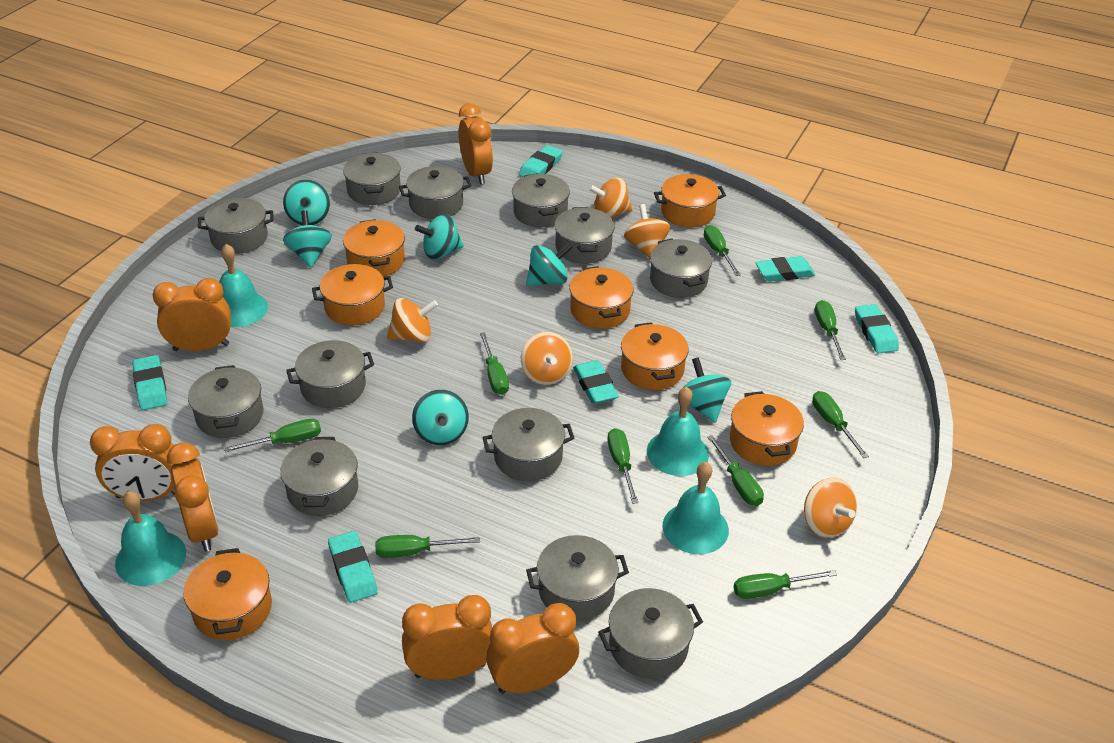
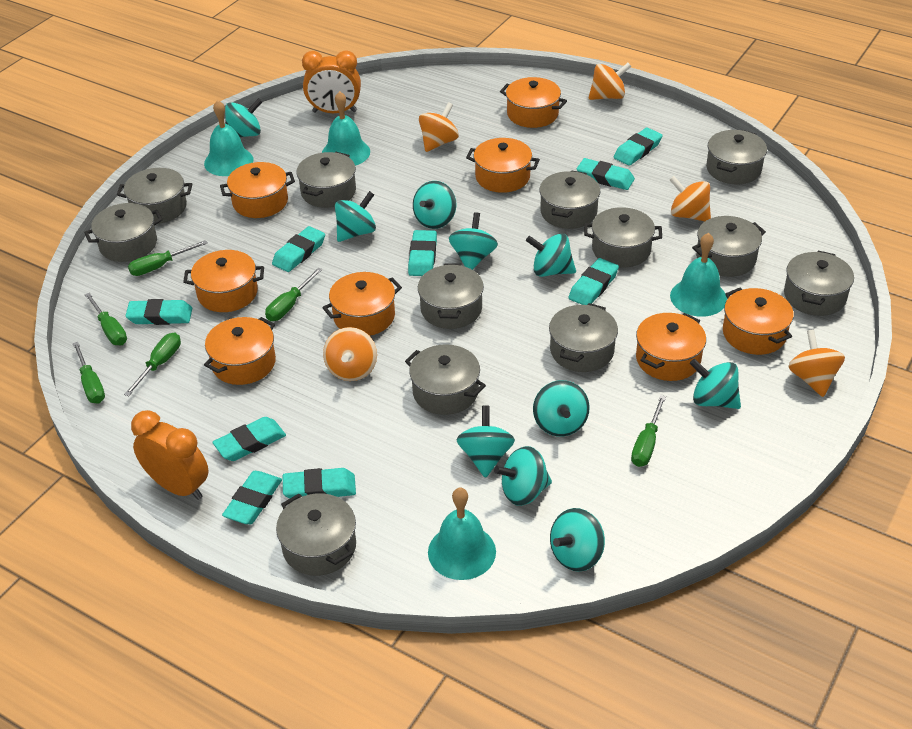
green screwdriver: [224,419,321,452] [375,535,480,558] [480,332,509,395] [607,428,638,504] [704,225,741,276] [707,435,764,506] [734,570,837,599] [812,391,869,458] [815,300,846,360] = 9 -> [73,342,105,404] [85,293,127,345] [124,333,181,396] [128,240,207,276] [265,267,323,321] [631,395,666,467] = 6
orange clock: [90,424,175,501] [153,278,231,351] [167,442,219,551] [402,595,492,680] [459,103,493,184] [486,603,579,694] = 6 -> [131,410,209,500] [302,50,361,113] = 2
orange pot: [183,548,272,640] [312,264,393,325] [343,219,405,277] [569,266,633,329] [621,322,689,390] [654,174,726,227] [730,391,804,466] = 7 -> [183,250,264,312] [204,317,276,385] [220,162,295,218] [322,272,402,336] [466,138,540,193] [500,77,567,128] [636,313,706,381] [723,288,794,355] = 8
turquoise eraser: [132,355,167,410] [328,531,377,603] [519,145,563,177] [573,360,619,404] [755,256,815,282] [855,304,899,354] = 6 -> [125,299,192,325] [212,417,286,461] [222,471,282,524] [272,226,325,272] [283,468,356,499] [408,230,437,276] [568,258,619,305] [577,158,635,190] [614,128,663,166] = 9
turquoise spinning top: [283,179,330,225] [283,210,332,268] [412,389,469,445] [415,214,464,260] [526,243,573,286] [683,357,731,423] = 6 -> [225,98,262,137] [335,191,376,242] [413,181,456,229] [449,212,498,270] [456,405,515,478] [494,446,552,506] [526,233,576,277] [533,380,590,436] [550,508,605,572] [690,359,741,409] = 10

